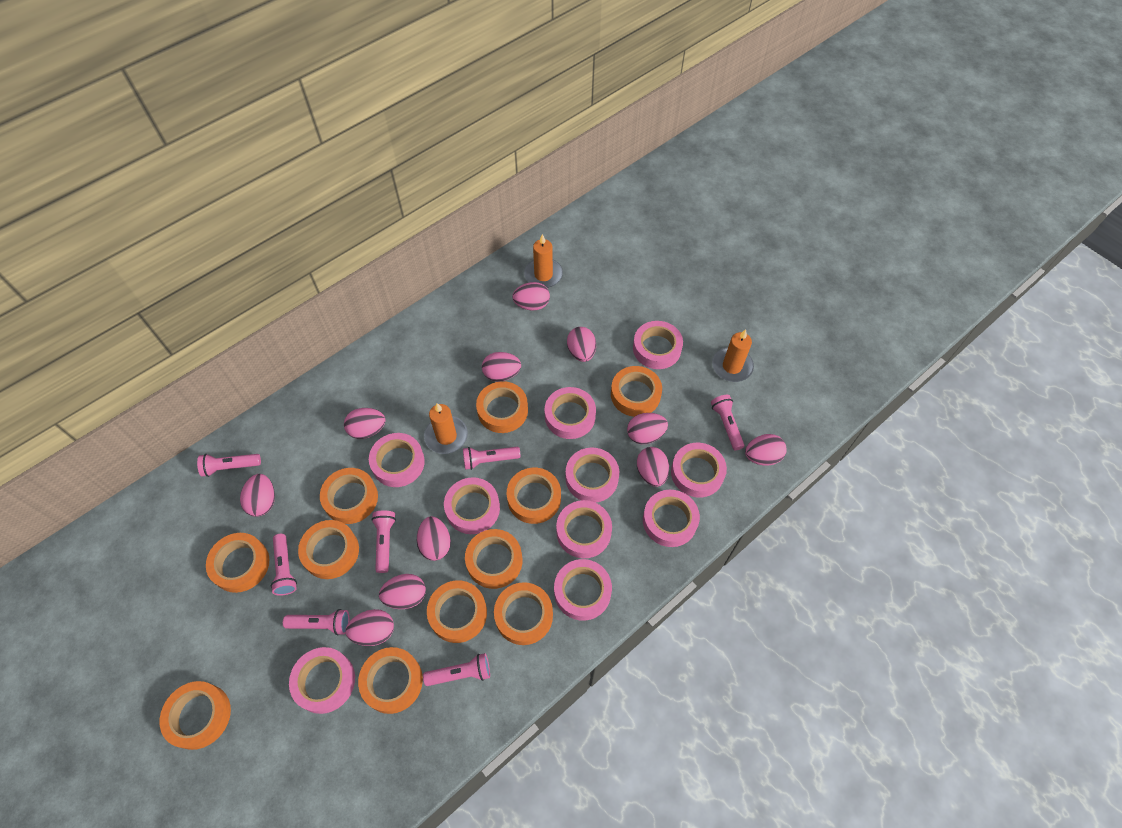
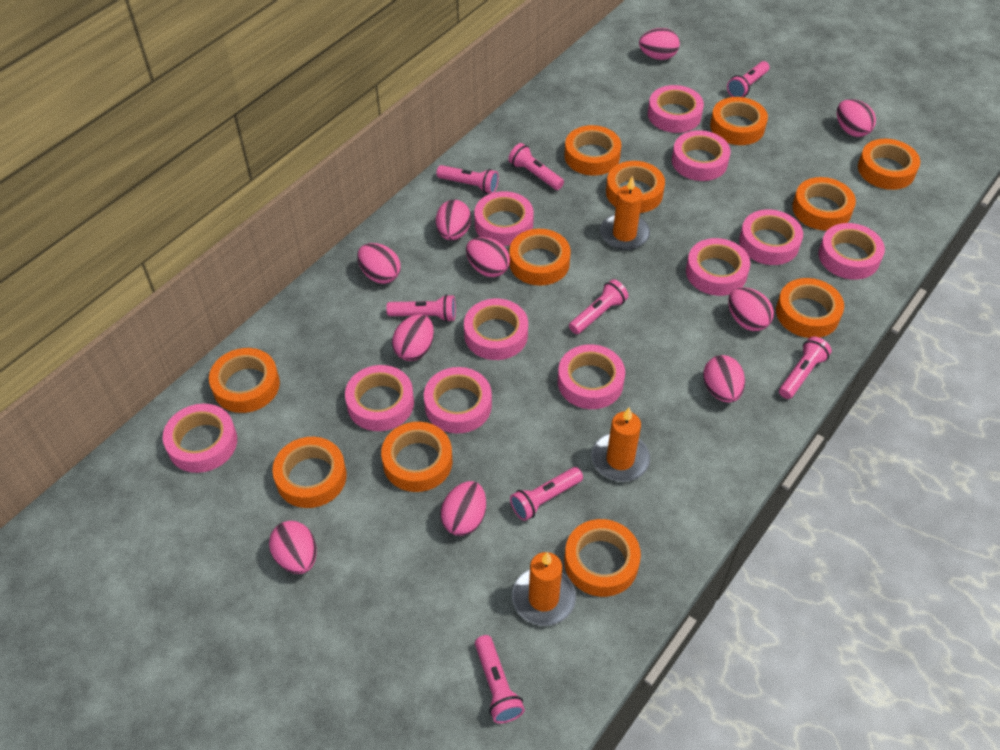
pink egg: [240,474,275,517] [344,408,386,439] [345,609,394,646] [379,574,426,609] [417,516,451,561] [482,352,521,382] [512,282,550,310] [567,327,596,362] [627,413,668,444] [637,447,669,487] [745,434,787,466] = 11 -> [269,521,317,574] [357,243,401,284] [392,314,434,361] [436,200,471,240] [440,481,486,536] [466,237,510,277] [639,28,680,60] [703,355,745,403] [728,287,774,331] [837,99,876,137] = 10
pink flashlight: [197,454,261,477] [271,534,297,596] [283,609,350,635] [371,511,396,573] [423,653,490,686] [463,447,520,470] [711,395,744,450] = 7 -> [386,294,456,322] [436,165,499,194] [475,635,525,723] [508,143,564,190] [510,467,583,521] [569,279,628,334] [727,61,769,97] [779,337,832,399] = 8
pink tape: [289,647,355,714] [369,433,425,487] [444,477,500,534] [545,387,596,439] [554,559,612,621] [556,500,612,558] [565,448,619,503] [633,321,683,369] [643,490,700,547] [671,443,727,498] = 10 -> [163,404,237,473] [345,365,414,431] [424,367,492,433] [464,299,528,360] [474,191,534,246] [558,344,625,409] [648,85,704,133] [672,130,730,181] [686,238,750,296] [739,210,803,265] [819,223,885,280] = 11

